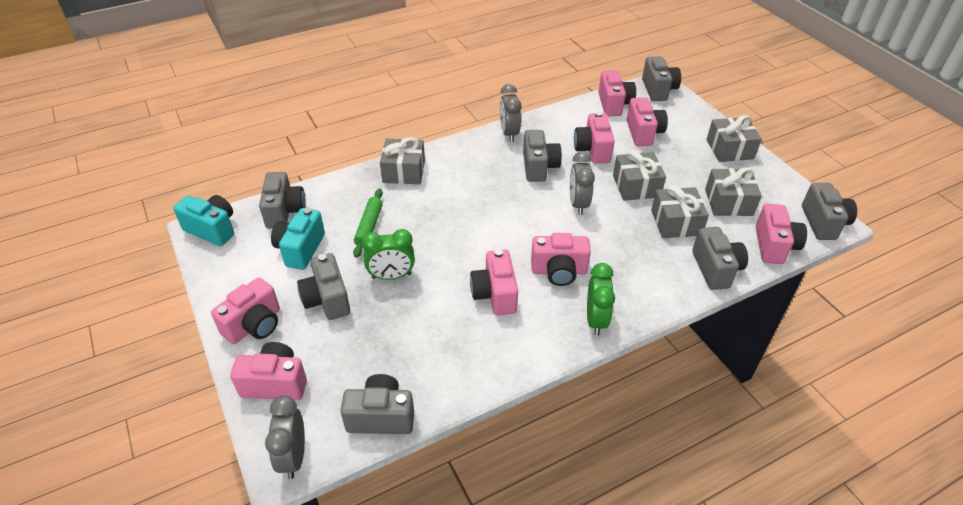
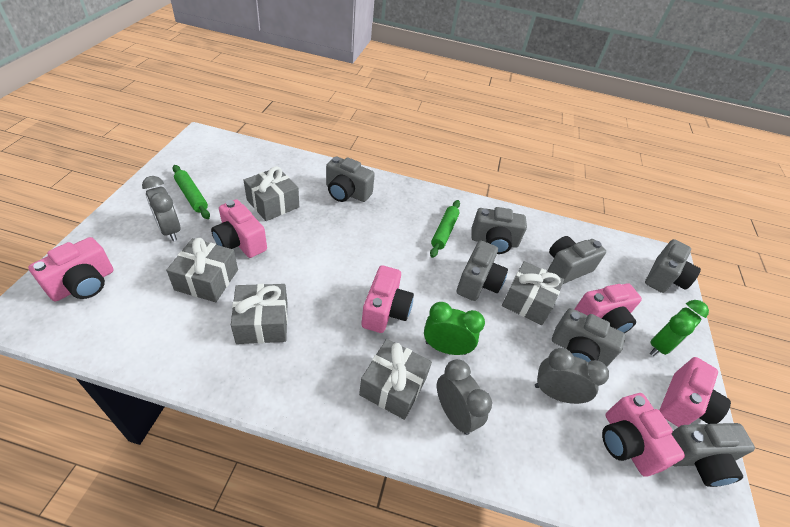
green rolling pin: [353,188,383,258] = 1 -> [172,165,210,219] [430,200,460,258] = 2
pink camera: [211,277,280,344] [230,342,307,400] [470,249,518,315] [531,233,591,286] [574,111,615,164] [598,70,636,116] [626,97,668,146] [756,204,807,264] = 8 -> [28,237,114,301] [211,199,267,258] [361,265,414,333] [575,283,642,333] [602,393,685,476] [659,357,731,427] = 6
turquoise camera: [173,195,234,246] [271,208,325,270] = 2 -> none = 0

